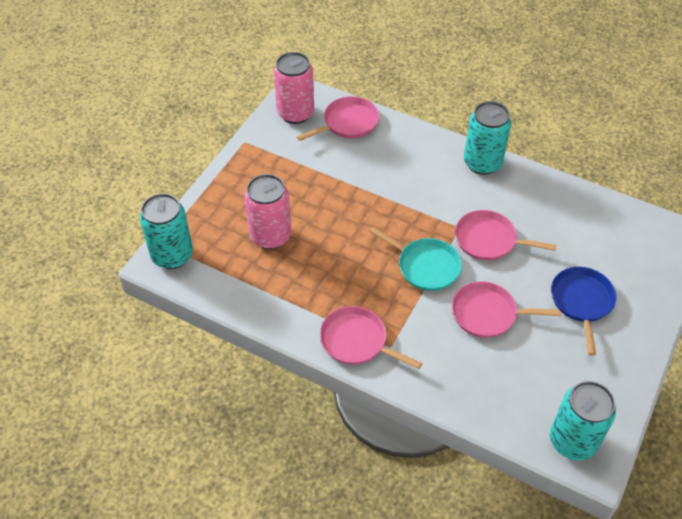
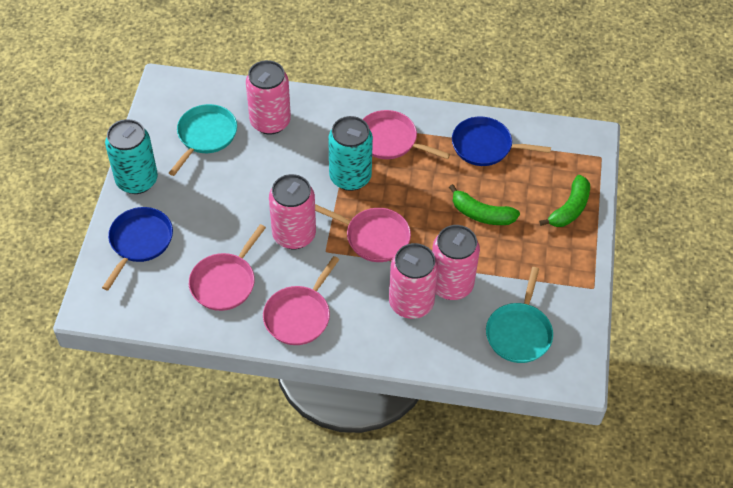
blue pan: [551,267,617,356] = 1 -> [102,207,173,290] [452,117,551,166] = 2
green banana: none = 0 -> [449,184,520,225] [539,175,590,227] = 2
pink can: [244,174,291,249] [274,52,314,124] = 2 -> [246,60,291,135] [269,174,316,249] [389,243,438,319] [432,225,480,300] = 4
turquoise can: [140,193,193,269] [464,101,511,175] [550,381,616,461] = 3 -> [105,119,158,194] [328,116,373,191] = 2
turquoise pan: [369,226,462,291] = 1 -> [169,104,237,176] [486,267,553,363] = 2

